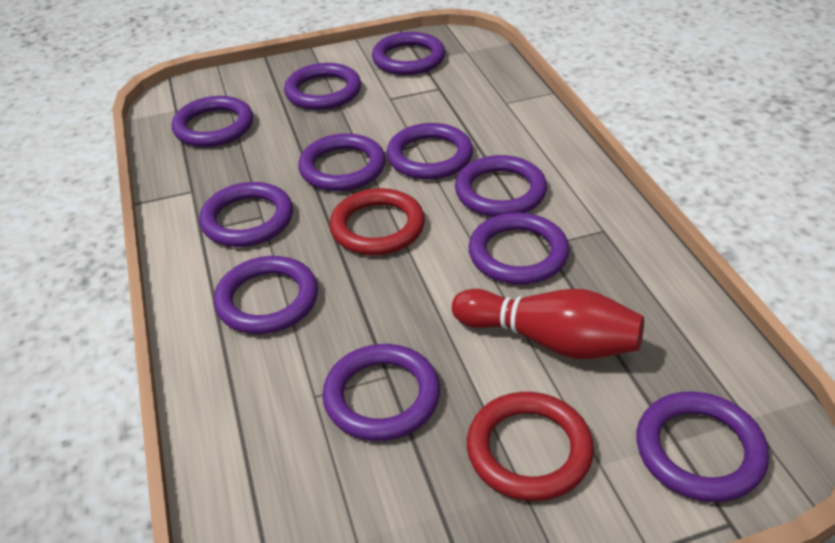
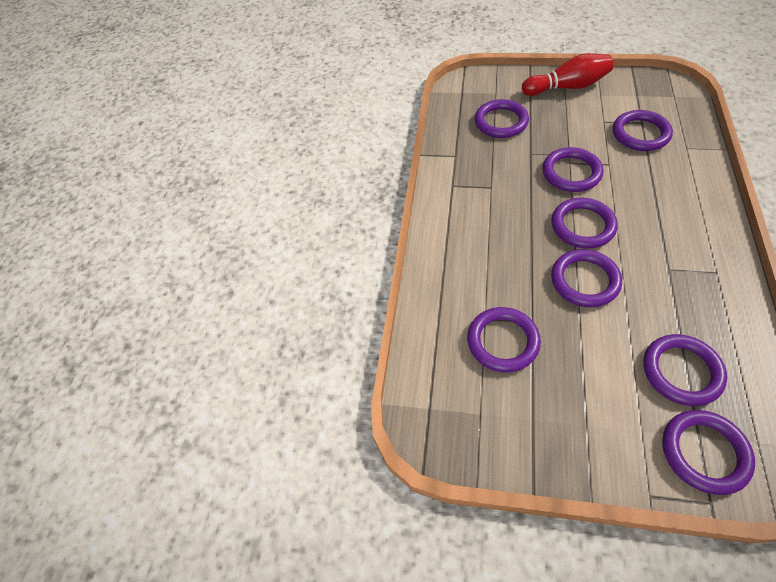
purple ring: [172,96,253,147] [199,182,293,247] [214,256,318,334] [284,63,361,110] [298,133,386,191] [322,344,440,441] [372,32,445,75] [387,123,473,180] [455,155,547,217] [468,212,569,285] [636,391,769,502] = 11 -> [467,307,541,372] [475,99,529,138] [542,147,603,192] [551,198,618,249] [551,249,622,307] [613,110,673,151] [643,334,727,406] [662,410,755,495] = 8
red ring: [329,188,425,255] [467,392,594,501] = 2 -> none = 0

